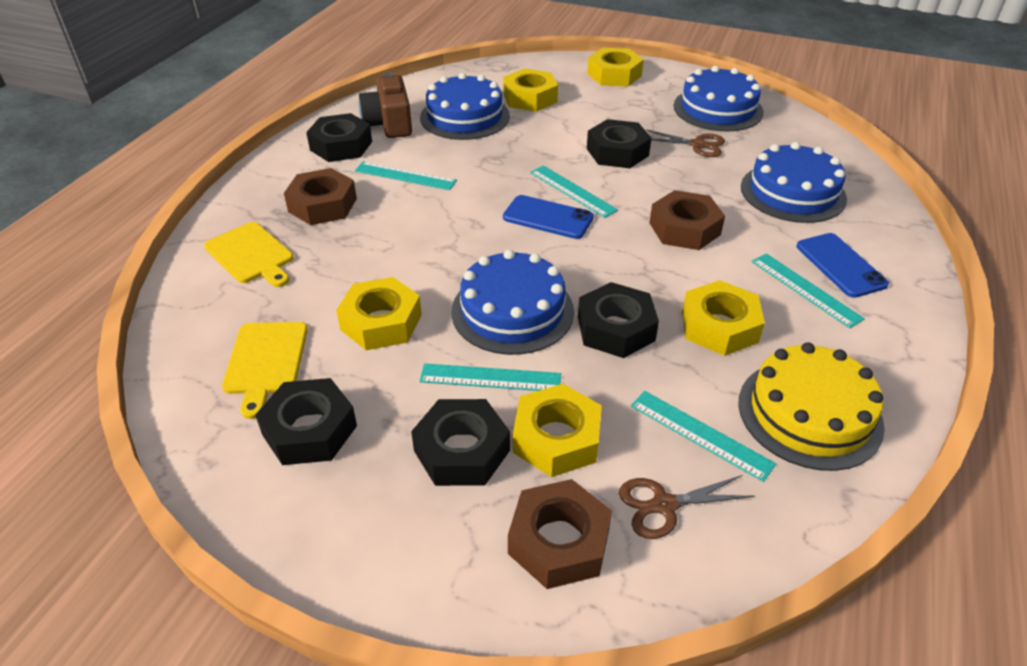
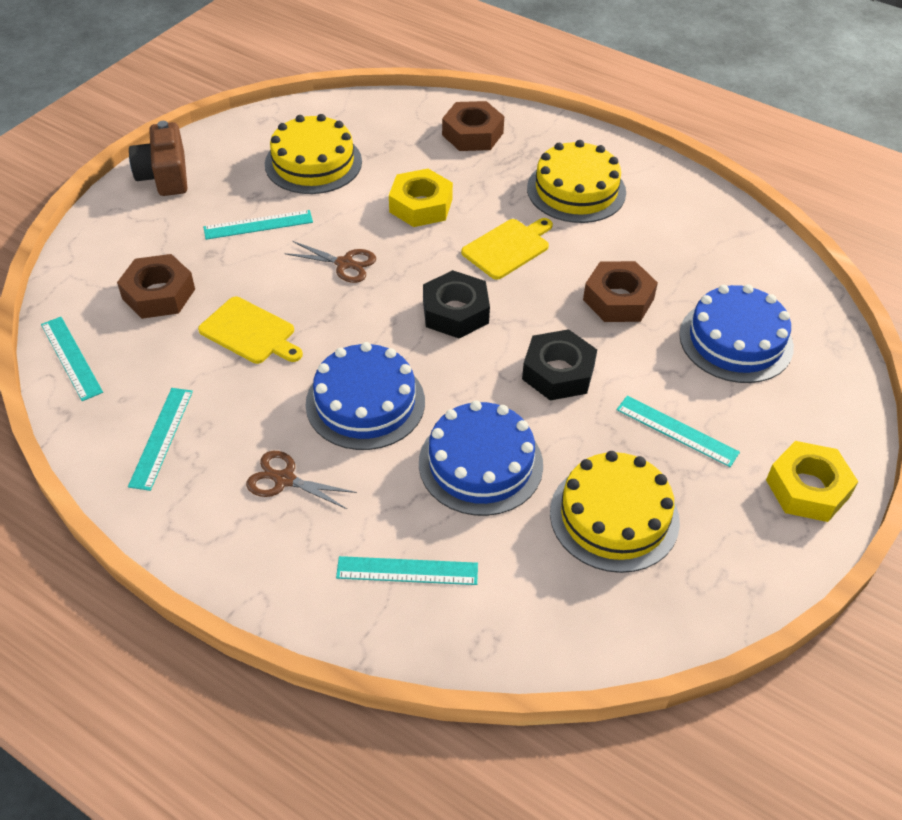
black nut: [255,378,357,465] [306,113,372,162] [411,399,510,486] [578,282,659,358] [587,119,651,168] = 5 -> [423,270,490,339] [522,329,597,401] = 2
blue cake: [420,73,510,140] [451,250,574,355] [674,66,764,131] [741,142,847,223] = 4 -> [306,342,425,450] [419,401,543,516] [679,284,794,383] = 3
blue phone: [503,195,594,239] [797,233,889,298] = 2 -> none = 0
yellow cake: [738,342,885,471] = 1 -> [265,114,362,194] [527,140,626,223] [550,451,680,573] = 3
yellow nut: [336,277,422,350] [503,68,558,112] [513,384,602,477] [587,48,644,87] [682,280,765,356] = 5 -> [389,169,453,227] [766,441,858,522] = 2

